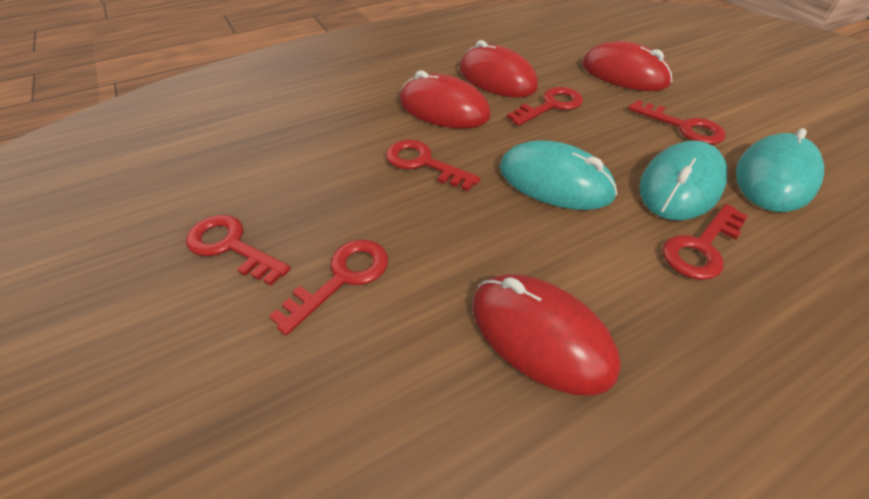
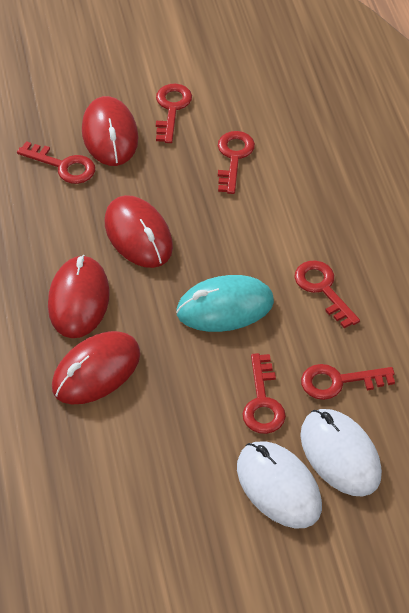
turquoise mouse: [499,140,617,210] [639,140,727,220] [736,128,824,212] = 3 -> [176,275,274,332] = 1
white mouse: none = 0 -> [237,441,322,528] [300,409,382,496] = 2

